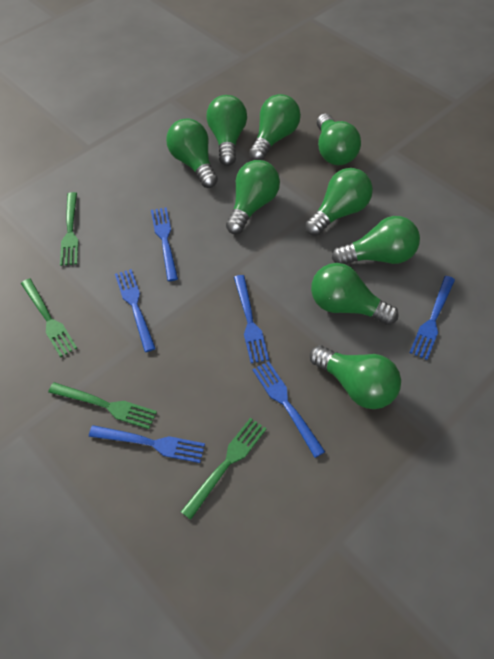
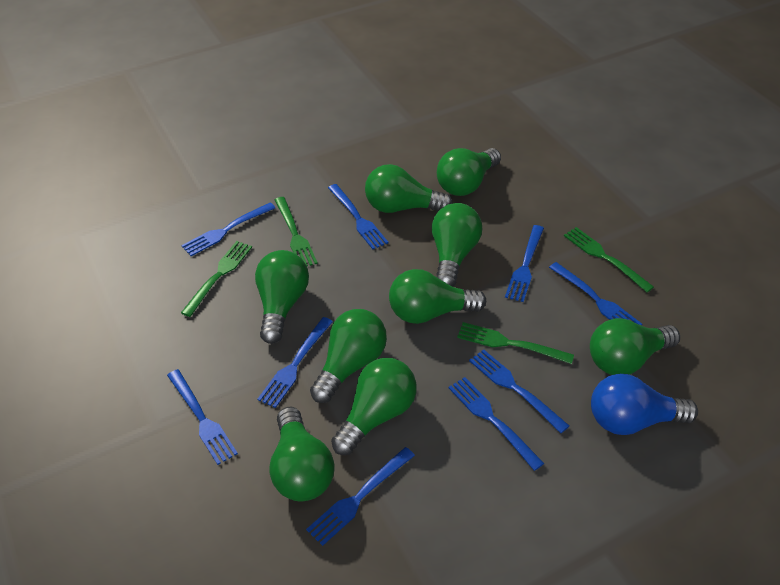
blue fork: [89,425,205,463] [115,269,156,352] [151,207,178,281] [234,275,269,363] [252,361,325,458] [409,276,455,360] = 6 -> [167,369,238,465] [181,202,275,256] [257,317,333,408] [306,447,415,546] [328,184,388,249] [449,377,544,471] [469,349,569,433] [505,225,544,302] [549,262,642,326] = 9
blue light bulb: none = 0 -> [591,374,698,435] = 1

